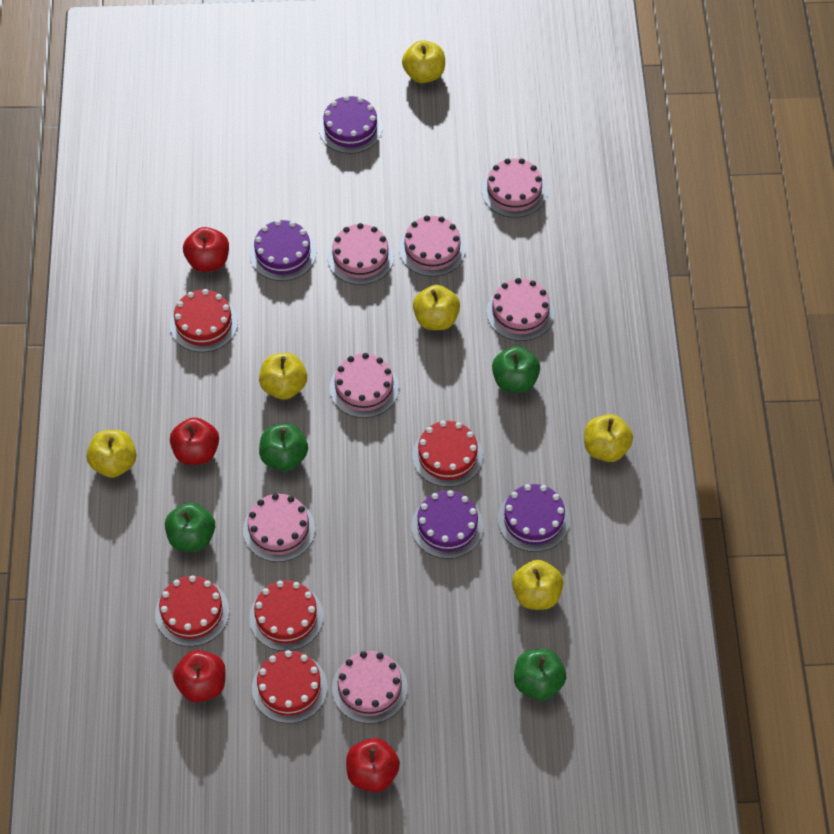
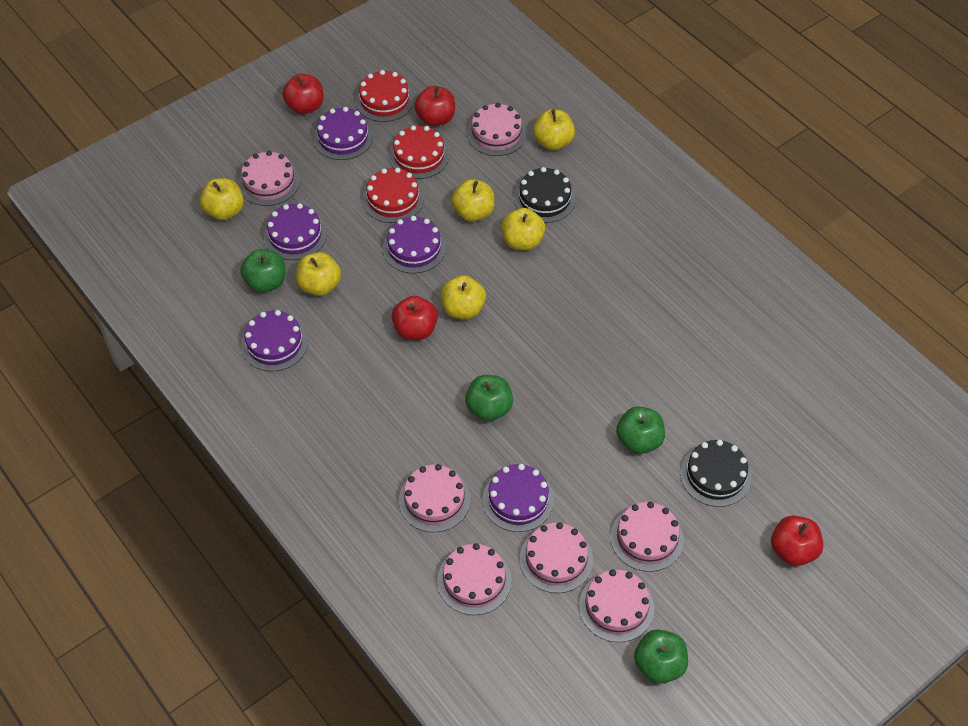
black cake: none = 0 -> [514,167,576,223] [680,440,751,507] = 2
purple cake: [250,220,316,281] [319,95,382,154] [411,490,484,559] [498,484,570,552] = 4 -> [241,310,308,371] [264,203,327,260] [313,107,373,160] [383,216,446,273] [482,464,554,532] = 5
red cake: [155,575,229,646] [170,289,238,352] [249,580,324,651] [252,650,327,723] [412,420,483,487] = 5 -> [355,70,414,122] [362,168,424,223] [389,125,449,179] = 3

